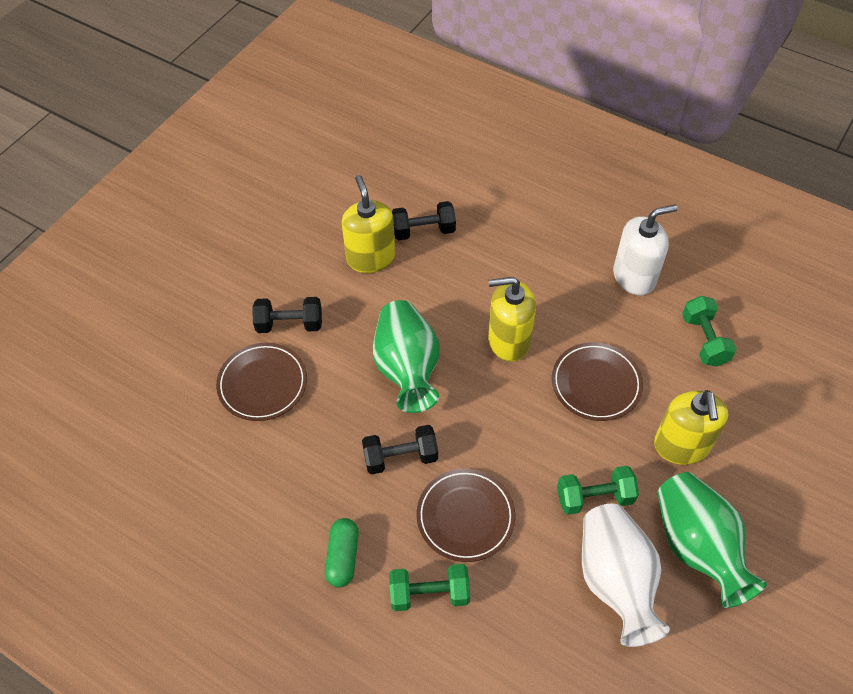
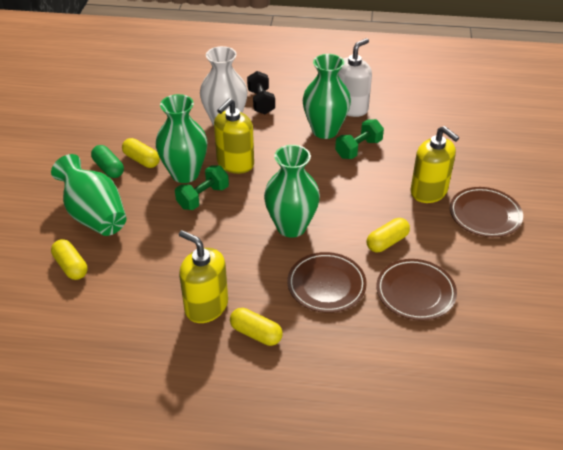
black dumbbell: [252,297,322,333] [362,425,438,475] [392,201,456,240] = 3 -> [247,71,275,114] = 1
green dumbbell: [389,564,470,611] [557,466,639,515] [682,296,737,367] = 3 -> [175,165,229,210] [335,119,384,159] = 2
green vase: [373,300,440,413] [657,472,767,608] = 2 -> [51,154,126,236] [156,94,207,183] [264,145,320,238] [303,54,351,139] = 4
yellow capsule: none = 0 -> [51,239,87,280] [122,138,160,168] [230,308,283,346] [367,218,410,252] = 4

